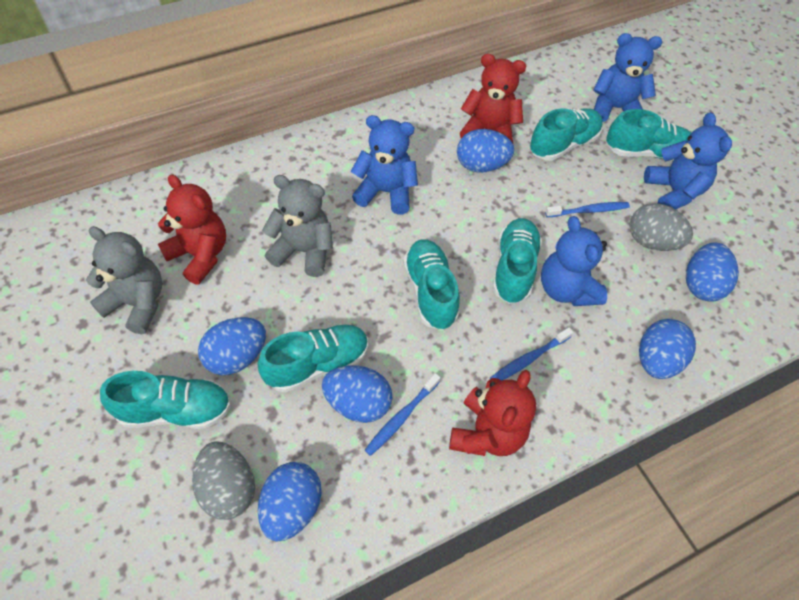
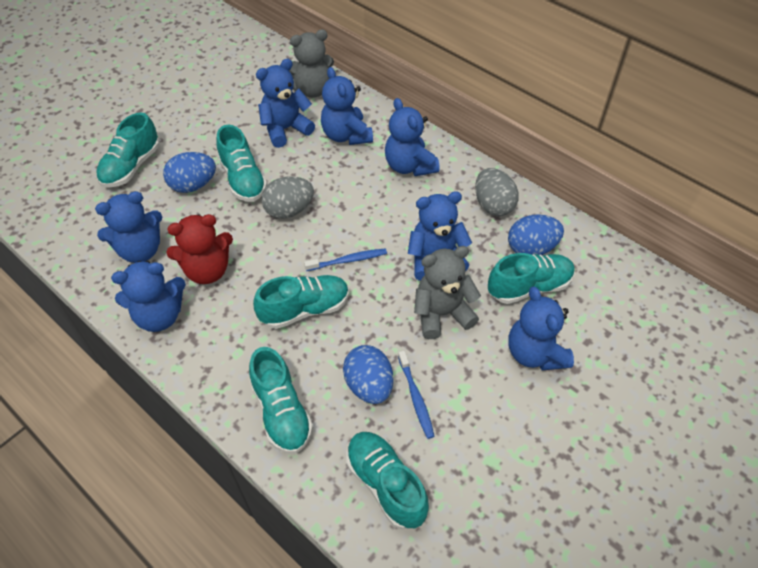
blue egg: [198,317,266,375] [258,462,322,542] [322,365,392,423] [457,129,514,173] [639,319,696,379] [686,243,739,302] = 6 -> [163,152,216,193] [343,345,393,404] [508,214,564,255] = 3
blue teddy bear: [351,115,418,214] [541,216,607,306] [593,33,662,122] [644,112,732,209] = 4 -> [95,191,162,263] [111,261,186,332] [256,59,315,148] [321,67,373,145] [385,98,440,176] [408,191,472,281] [508,287,574,370] = 7
blue toothbrush: [365,373,441,456] [490,327,574,380] [545,202,630,217] = 3 -> [304,248,387,271] [398,351,435,439] = 2
red teddy bear: [158,174,226,285] [449,370,536,456] [460,54,526,143] = 3 -> [166,214,233,284] = 1

